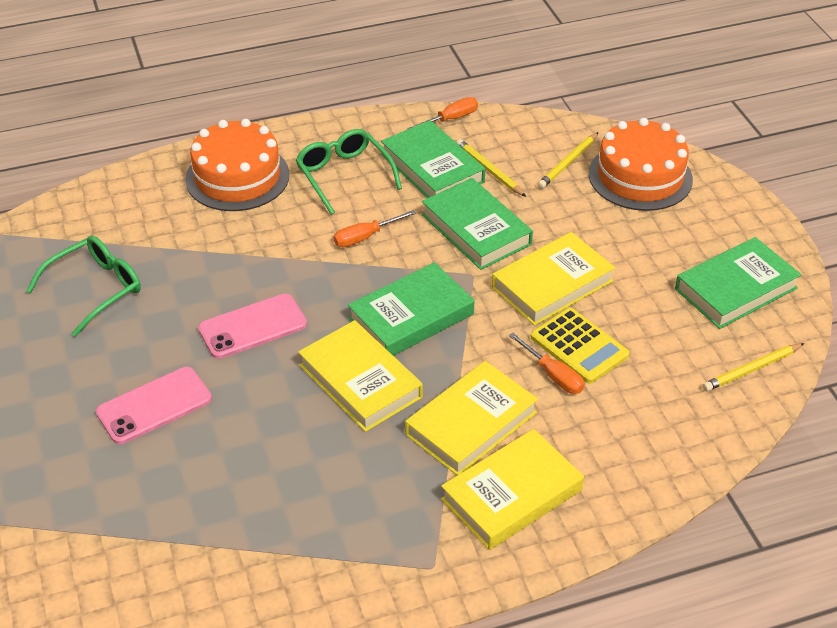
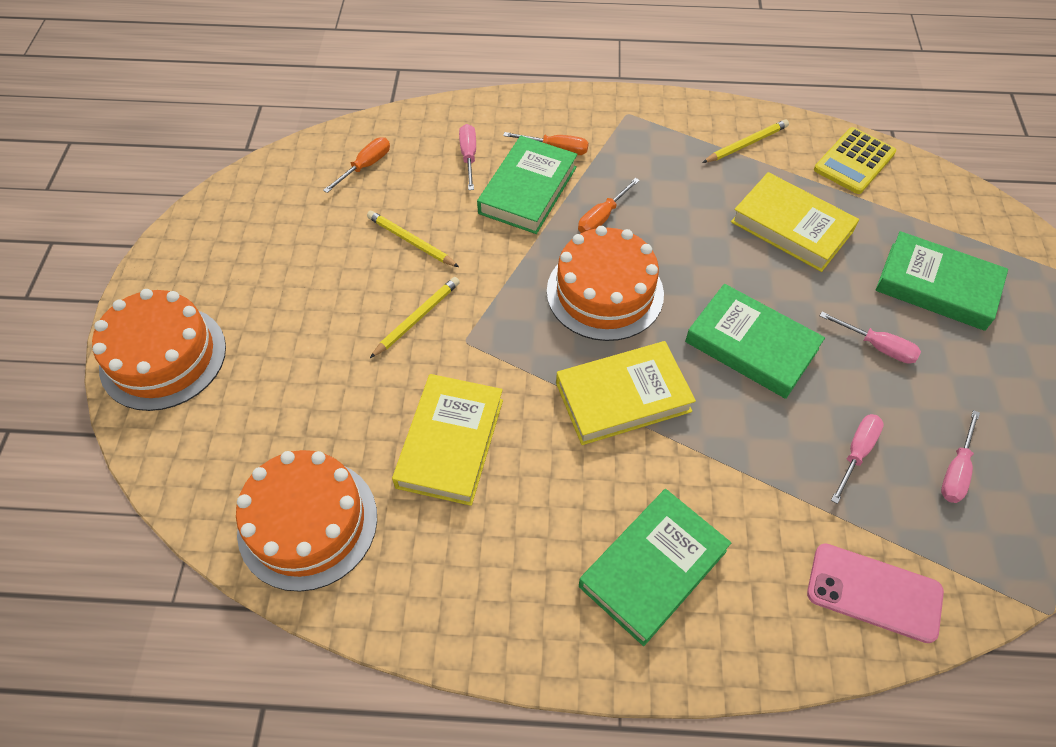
green glasses: [26,236,141,337] [296,129,402,215] = 2 -> none = 0
orange cake: [185,119,289,211] [589,118,693,211] = 2 -> [92,289,226,411] [236,450,377,592] [547,226,664,341] = 3
pink phone: [96,367,212,444] [198,294,307,359] = 2 -> [807,544,944,643] = 1
pink screwdriver: none = 0 -> [459,124,476,190] [820,312,921,364] [831,414,884,504] [941,410,980,503] = 4
yellow book: [298,320,423,432] [405,361,538,475] [441,429,584,550] [492,232,615,326] = 4 -> [392,374,503,506] [556,341,696,445] [731,172,859,272] = 3

